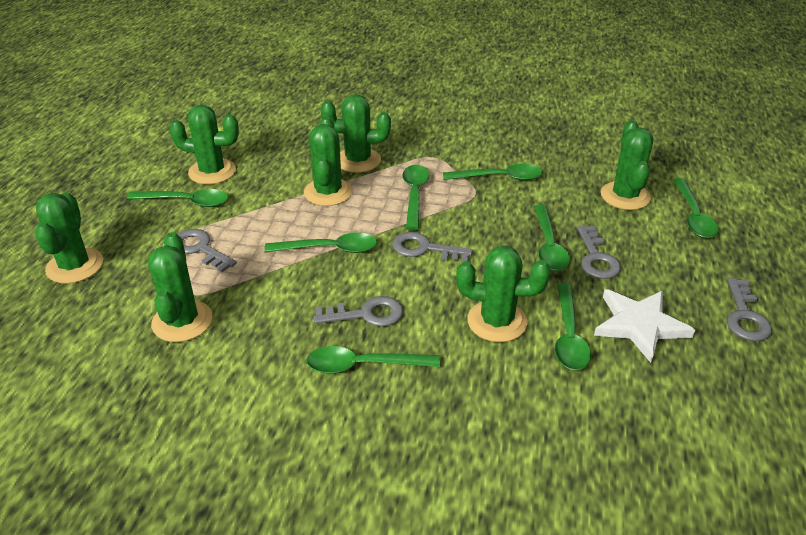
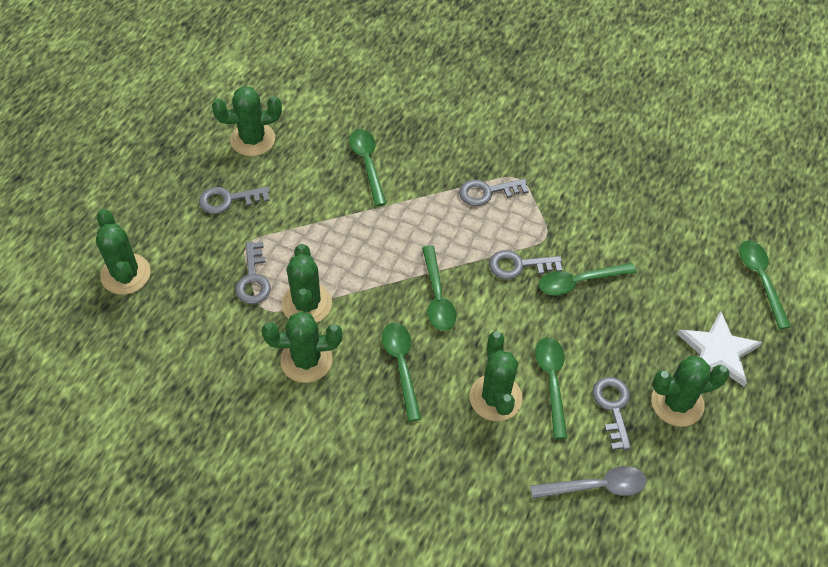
green cactus: [35,193,103,284] [148,232,212,342] [169,105,239,184] [304,117,353,206] [321,94,391,173] [456,246,550,342] [601,120,653,210] = 7 -> [96,209,151,295] [212,86,282,156] [262,311,342,383] [282,244,332,323] [470,331,522,421] [651,356,730,427] = 6
green spoon: [127,189,228,207] [264,232,377,253] [306,346,440,374] [402,165,430,230] [443,164,543,181] [534,204,570,271] [555,283,591,370] [673,178,718,238] = 8 -> [349,129,387,206] [382,323,421,422] [422,245,457,331] [535,337,567,439] [539,263,637,295] [739,241,791,329] = 6
grey spoon: none = 0 -> [530,466,646,499] = 1

